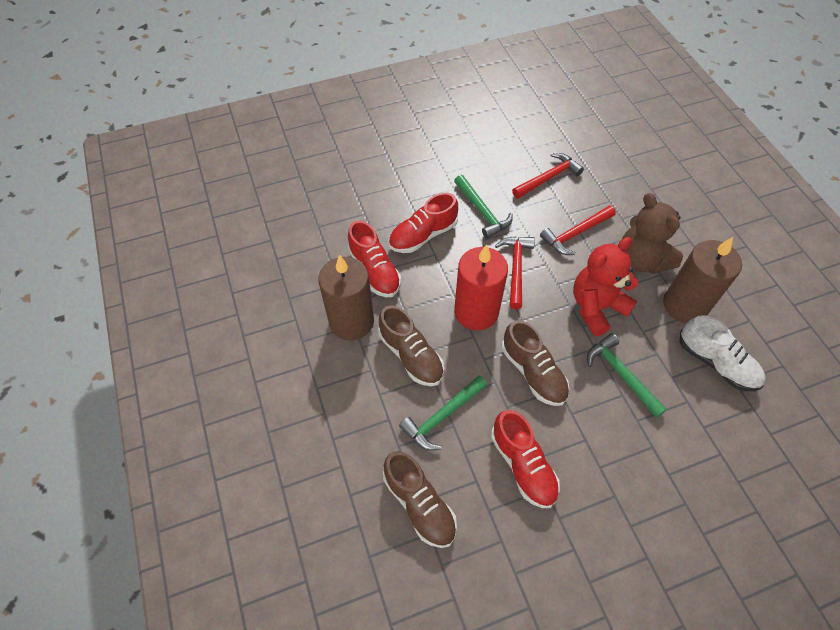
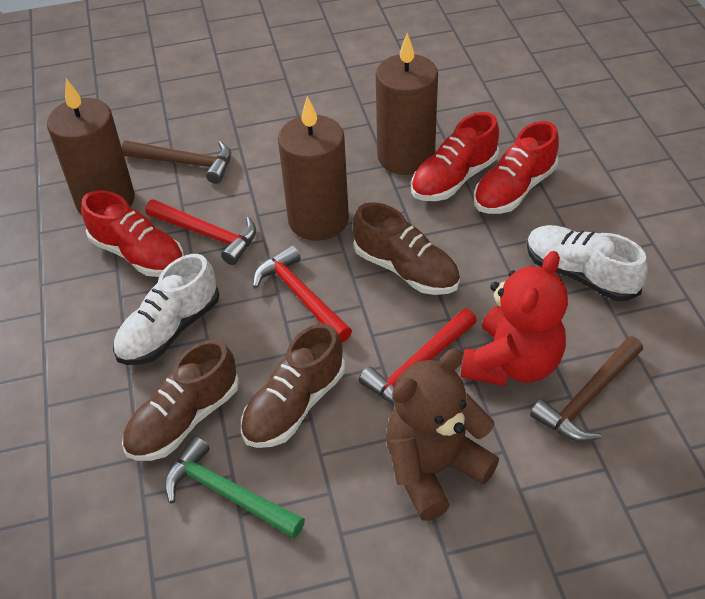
brown candle: [318,255,374,341] [663,237,742,323] = 2 -> [47,79,135,215] [278,96,349,241] [376,33,438,175] = 3
brown hammer: none = 0 -> [122,141,231,184] [530,336,643,442] = 2
green hammer: [399,376,487,451] [454,175,513,239] [587,333,667,418] = 3 -> [164,436,305,538] = 1
red candle: [454,244,508,331] = 1 -> none = 0
white shoe: [679,315,766,391] = 1 -> [113,254,219,365] [527,225,648,301] = 2

